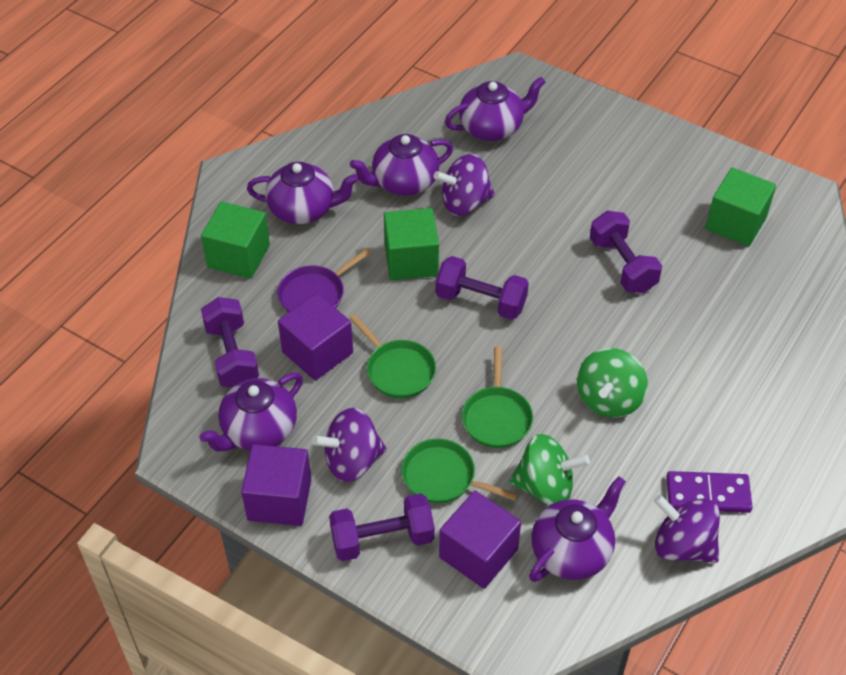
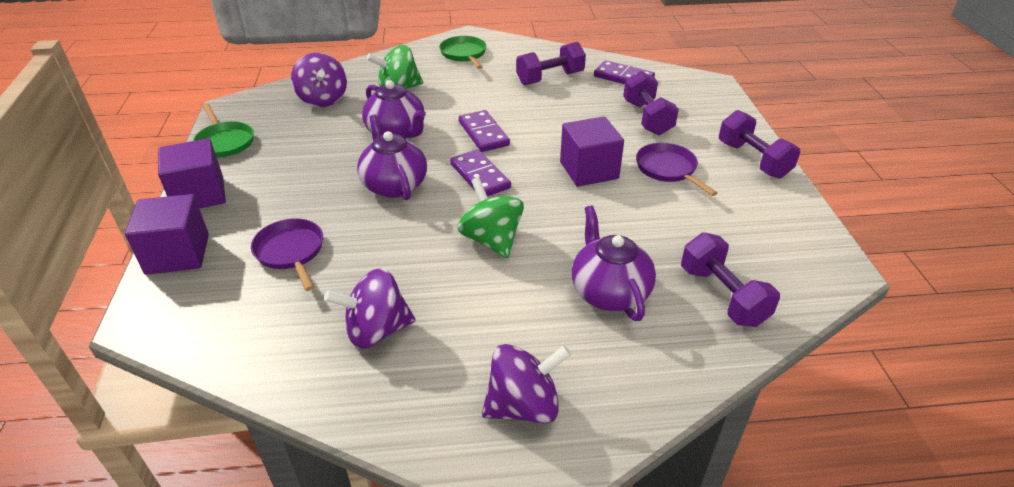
green cube: [201,201,270,279] [384,208,439,280] [705,167,776,246] = 3 -> none = 0
green pan: [349,314,436,398] [402,439,519,503] [462,347,533,448] = 3 -> [193,103,254,157] [439,36,487,69] = 2
purple domino: [666,471,753,513] = 1 -> [450,149,511,196] [459,110,510,152] [594,60,655,84] = 3
purple pan: [277,248,372,313] = 1 -> [251,218,323,291] [636,143,717,196] = 2
purple teapot: [199,373,303,451] [247,162,359,224] [350,134,453,196] [445,77,545,141] [529,476,626,582] = 5 -> [357,114,427,200] [362,80,426,139] [572,205,656,321] = 3

